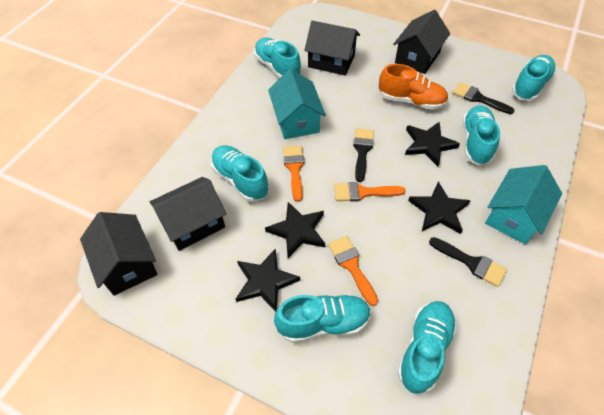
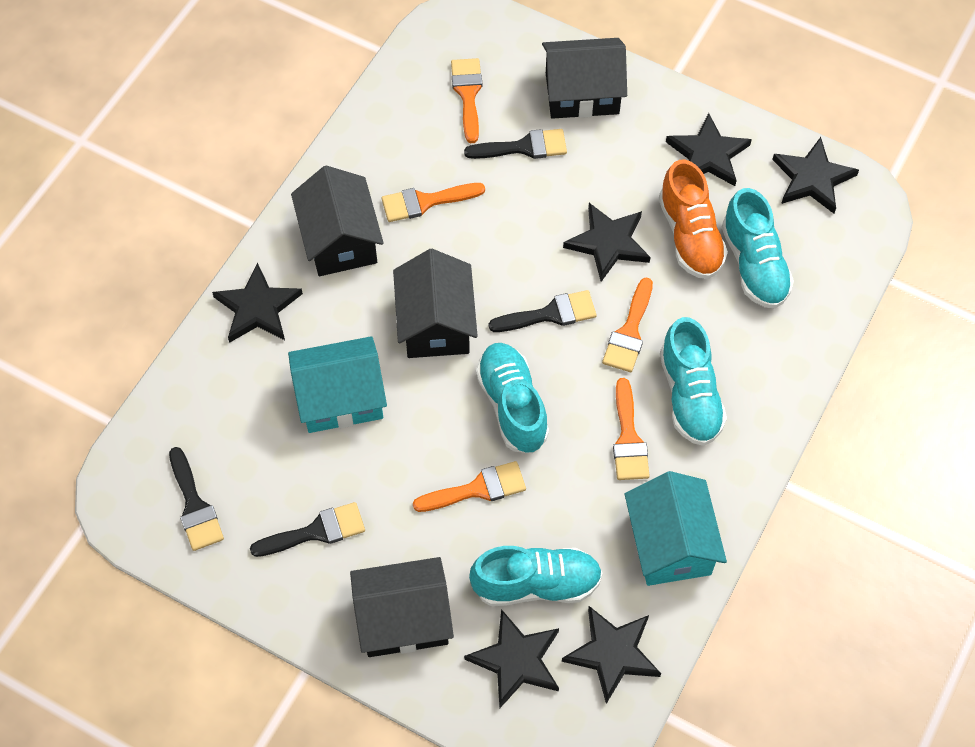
black brush: [353,128,374,182] [429,237,507,287] [452,82,515,114] = 3 -> [169,447,224,551] [250,502,365,557] [464,129,567,159] [489,290,597,332] = 4
black star: [236,248,300,312] [265,202,325,258] [405,122,460,167] [408,181,471,234] = 4 -> [212,262,303,343] [464,609,559,708] [562,606,661,704] [563,203,650,282] [666,113,752,186] [772,137,859,214] = 6
orange brush: [283,145,304,202] [328,236,378,306] [334,182,406,202] = 3 -> [381,183,485,222] [413,461,526,512] [451,58,482,143] [602,278,653,372] [613,378,650,480] = 5
turquoise shoe: [211,145,269,202] [254,38,301,78] [274,294,371,343] [397,301,457,394] [462,105,500,166] [512,55,556,101] = 6 -> [469,546,603,606] [476,343,549,453] [660,317,727,446] [722,188,794,309] = 4

